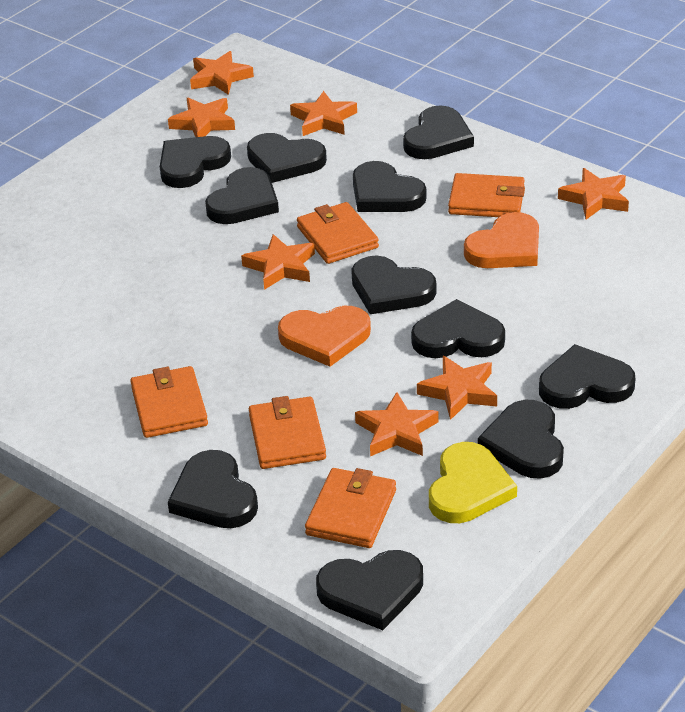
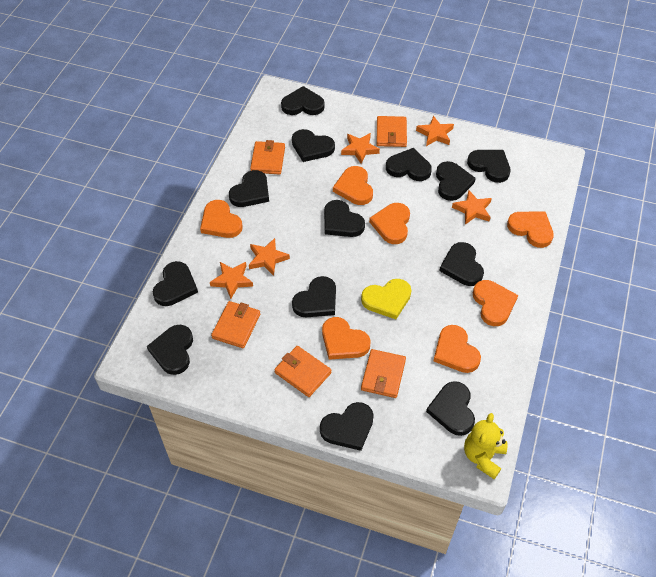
black heart: [160,136,231,188] [168,450,258,528] [205,167,279,224] [247,133,327,183] [316,550,423,630] [351,255,436,314] [353,161,426,212] [403,106,474,159] [411,299,505,358] [478,400,564,479] [539,344,636,409] = 11 -> [147,325,193,375] [153,261,198,306] [229,170,269,207] [281,86,325,115] [292,129,335,162] [292,276,336,317] [320,402,374,451] [324,200,365,237] [386,148,432,181] [426,381,475,436] [436,161,476,201] [439,242,484,286] [467,150,510,183] = 13
orange heart: [278,306,371,367] [464,212,539,268] = 2 -> [200,200,242,238] [322,317,371,360] [333,166,373,205] [369,203,410,244] [434,325,481,373] [473,280,518,326] [507,212,554,248] = 7
orange star: [168,98,235,137] [190,51,254,95] [241,234,315,290] [290,91,357,136] [355,392,439,456] [417,356,497,420] [558,168,629,220] = 7 -> [210,262,253,299] [249,238,290,276] [341,133,380,164] [416,116,454,146] [452,190,492,225] = 5
yellow teddy bear: none = 0 -> [464,413,507,479] = 1

